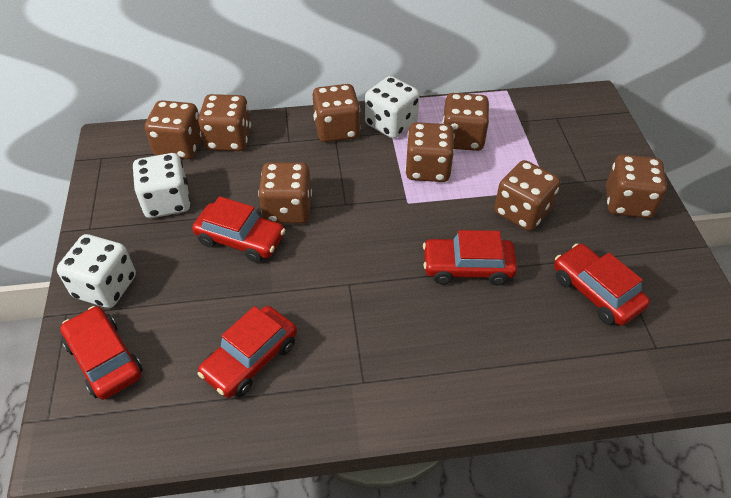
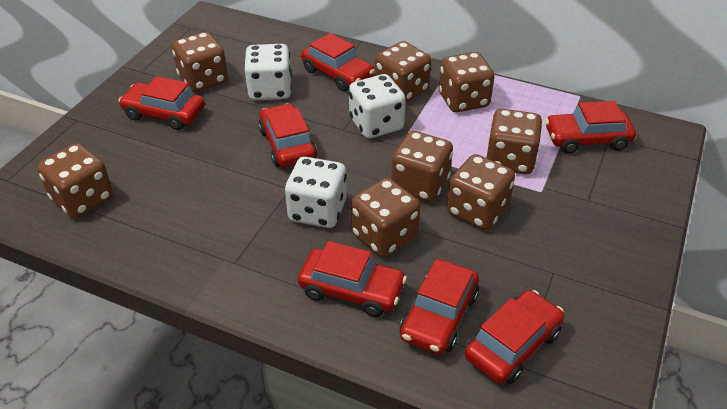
red car: [60,306,143,400] [192,196,285,263] [198,306,297,398] [423,230,517,285] [554,243,650,326] = 5 -> [119,76,205,130] [258,103,317,167] [298,241,407,317] [301,33,375,91] [400,259,479,355] [465,290,564,384] [545,101,636,154] = 7

